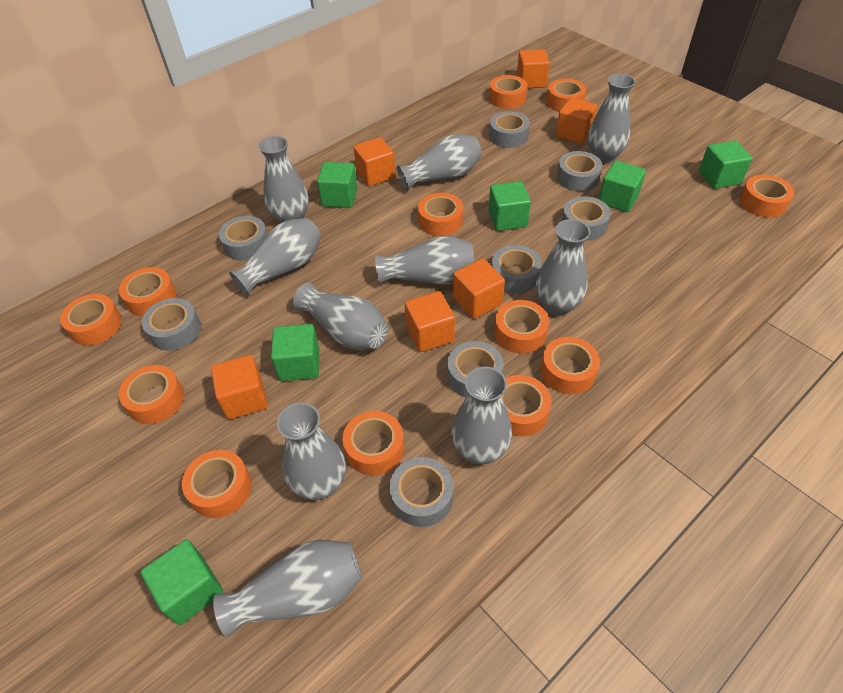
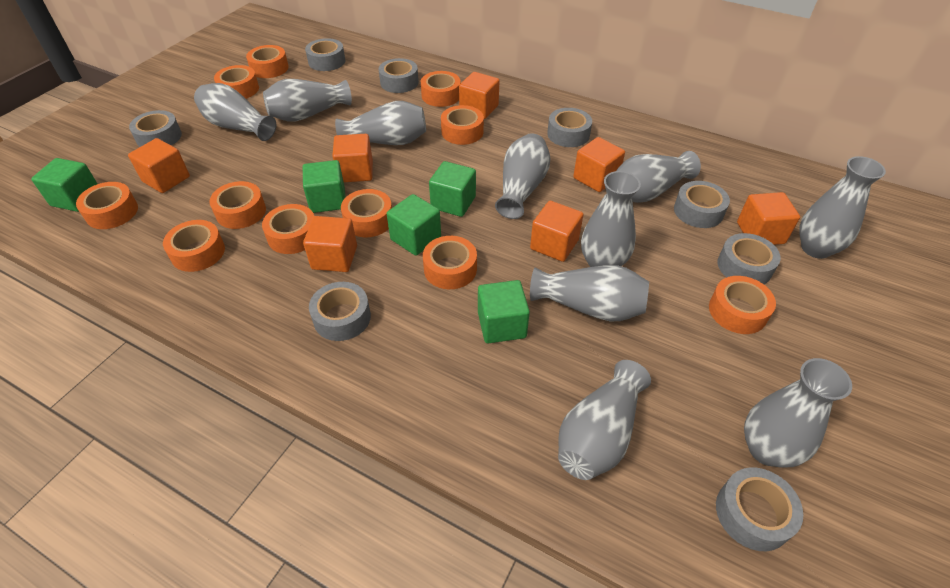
green cube: [141,539,223,625] [271,324,319,381] [317,162,357,208] [489,181,531,231] [599,161,646,212] [699,140,752,189] = 6 -> [31,158,98,212] [303,160,346,213] [387,194,441,256] [429,161,476,217] [478,280,530,343] = 5
orange cube: [211,355,268,420] [353,137,395,186] [405,291,455,352] [453,258,505,319] [517,49,550,88] [556,98,597,144] = 6 -> [128,138,190,193] [303,216,357,272] [332,134,373,182] [459,72,499,119] [530,201,584,262] [573,137,625,192] [737,192,800,245] = 7
orange tape: [60,294,122,346] [119,267,176,317] [119,365,184,424] [182,450,252,518] [343,411,404,475] [418,193,463,236] [489,75,527,109] [494,300,549,354] [501,375,551,436] [540,337,600,394] [546,79,586,112] [740,175,794,218] = 12 -> [76,182,138,229] [163,220,225,272] [209,181,266,229] [214,65,259,99] [246,45,289,78] [262,204,314,254] [341,189,392,237] [421,71,461,107] [423,236,477,289] [441,105,484,145] [709,276,776,334] = 11

